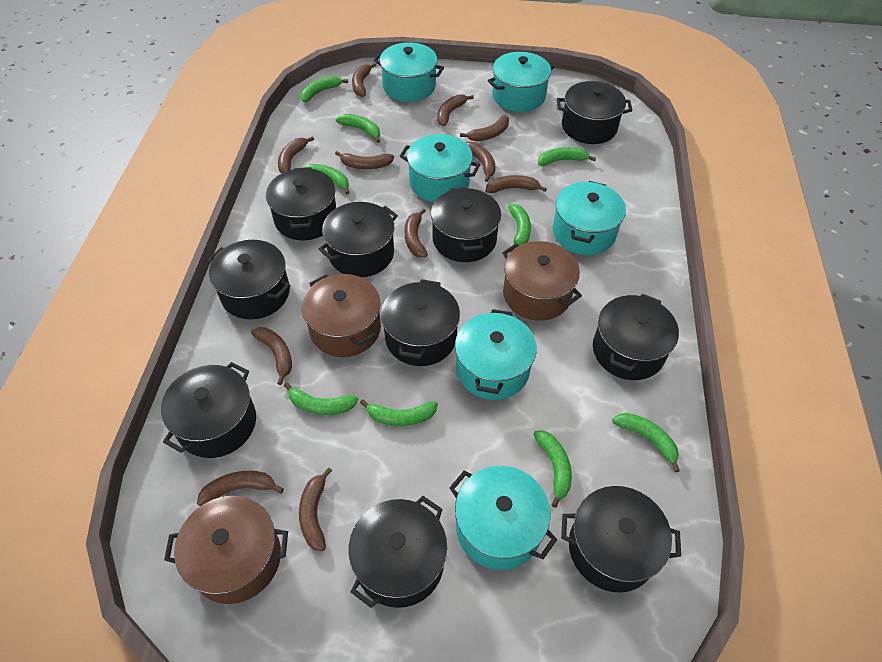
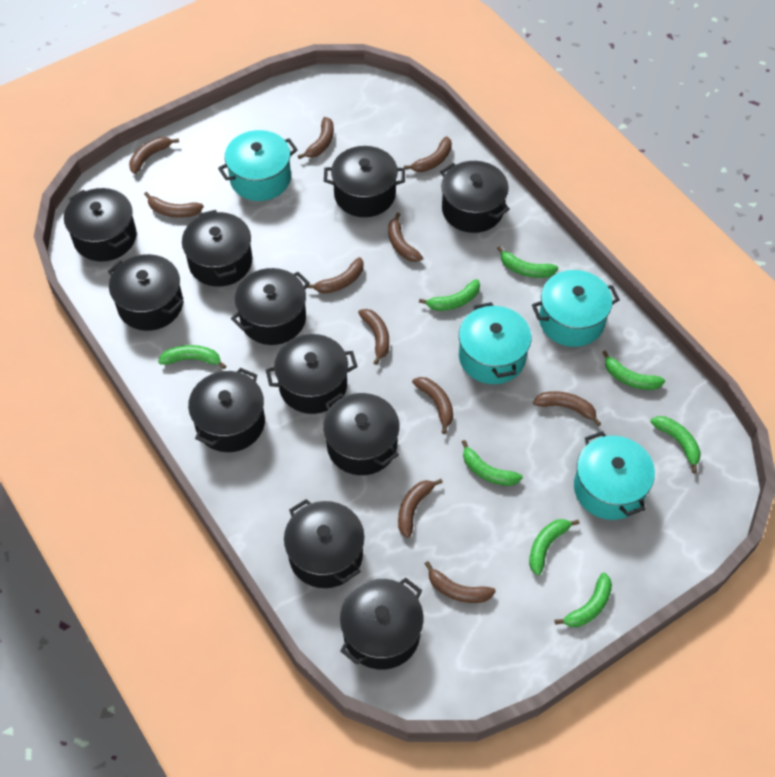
black pot: [161,362,256,458] [208,240,291,319] [266,167,336,240] [319,202,398,277] [349,496,447,608] [381,279,460,366] [431,187,501,262] [557,81,633,144] [561,486,681,593] [593,293,679,380] = 10 -> [64,188,137,261] [108,254,184,331] [182,210,252,287] [188,368,265,452] [231,268,310,345] [266,334,357,414] [284,499,364,588] [323,393,400,475] [324,146,405,217] [340,578,423,670] [440,161,510,233] = 11
brown pot: [164,496,288,604] [302,274,381,357] [502,241,582,321] = 3 -> none = 0
green banana: [284,382,358,415] [301,76,348,102] [303,164,350,194] [336,114,380,143] [360,399,438,426] [508,204,531,252] [533,430,572,508] [538,147,596,166] [612,413,680,472] = 9 -> [158,345,226,369] [419,279,480,311] [462,440,523,486] [497,246,558,278] [529,519,580,575] [555,573,612,627] [602,350,665,390] [651,416,701,473] = 8
turquoise pot: [373,42,444,102] [400,134,480,202] [449,466,557,570] [455,309,537,400] [488,52,554,112] [553,181,626,255] = 6 -> [218,130,298,201] [459,302,531,384] [532,270,620,347] [574,431,655,520] = 4

